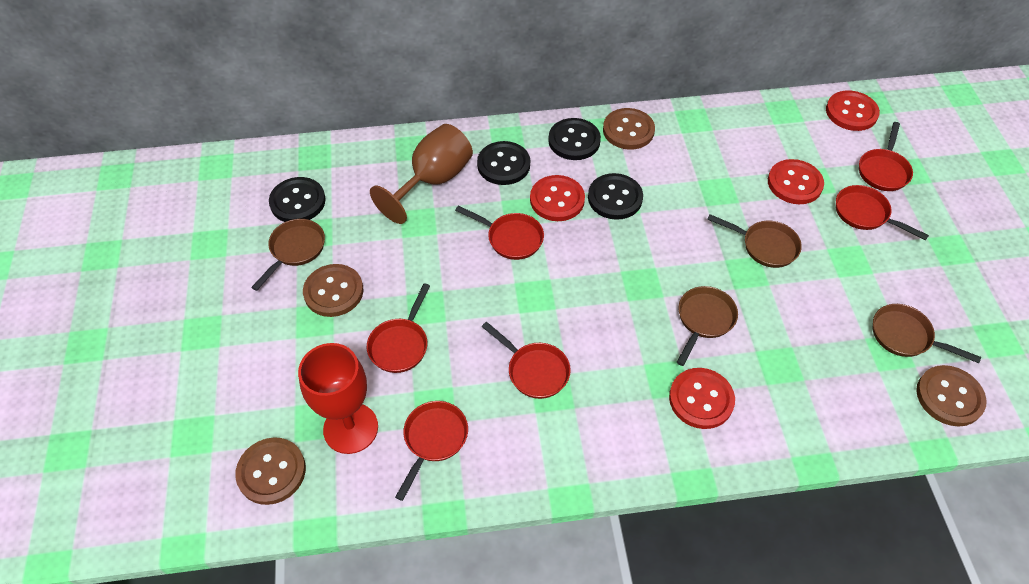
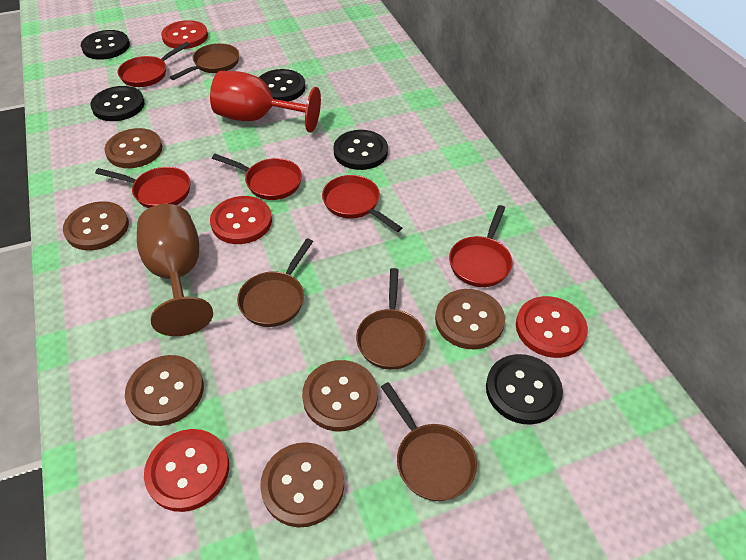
black button: [269,177,326,222] [477,141,530,185] [548,118,601,160] [588,173,643,220] = 4 -> [81,30,130,60] [90,86,145,121] [259,69,305,101] [334,130,388,170] [486,354,563,425] = 5
brown button: [235,438,306,505] [303,264,363,317] [603,108,655,150] [916,365,987,426] = 4 -> [63,201,129,250] [104,128,162,168] [125,355,204,426] [260,442,344,527] [302,360,378,431] [435,289,505,349] = 6
red pan: [367,283,430,373] [395,401,468,501] [455,205,544,260] [482,322,571,399] [836,185,929,240] [859,122,913,191] = 6 -> [95,167,190,208] [118,42,190,87] [212,154,302,200] [322,175,402,232] [449,205,512,287] = 5

